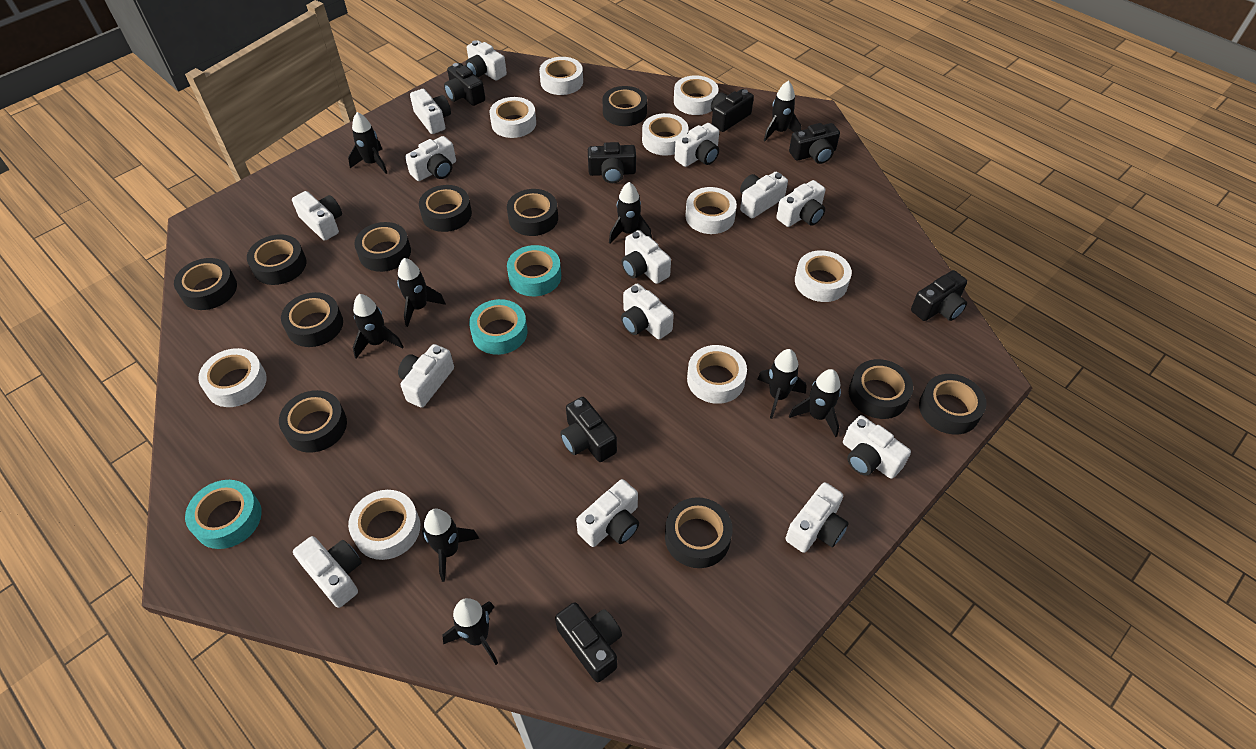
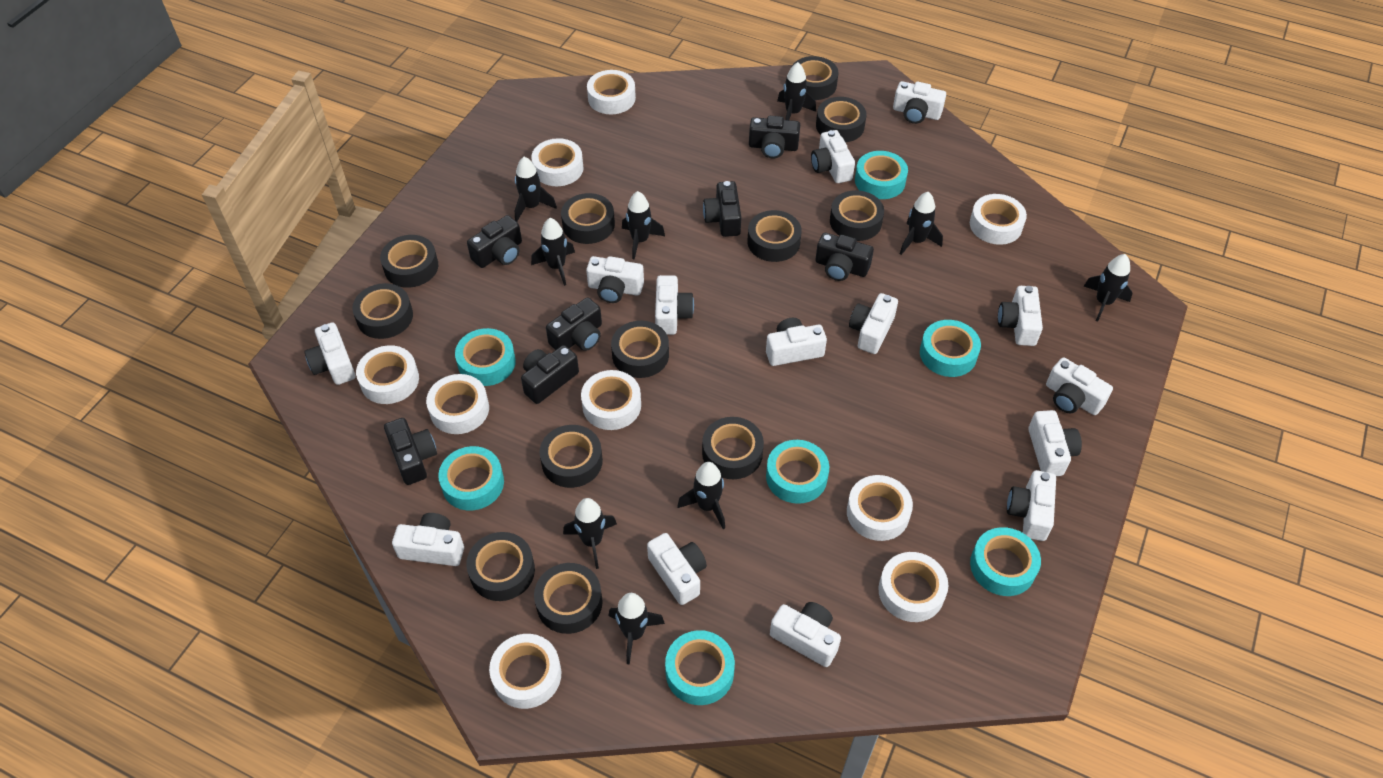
black tape: [174,258,237,310] [247,234,307,285] [279,390,347,453] [281,292,343,347] [355,222,411,272] [419,185,472,232] [507,189,558,236] [603,86,647,126] [665,497,733,568] [849,359,913,419] [919,374,987,435] = 11 -> [352,283,413,339] [380,235,438,288] [466,532,535,601] [534,563,603,634] [540,425,603,488] [561,193,615,244] [611,321,669,378] [702,417,764,479] [748,210,802,262] [792,56,838,100] [816,97,867,142] [830,190,884,241] = 12
turquoise tape: [185,480,262,549] [469,299,528,355] [507,245,561,296] = 3 -> [438,446,504,510] [455,328,516,386] [665,630,735,705] [766,440,829,504] [855,151,908,199] [920,320,981,377] [970,527,1041,596] = 7

